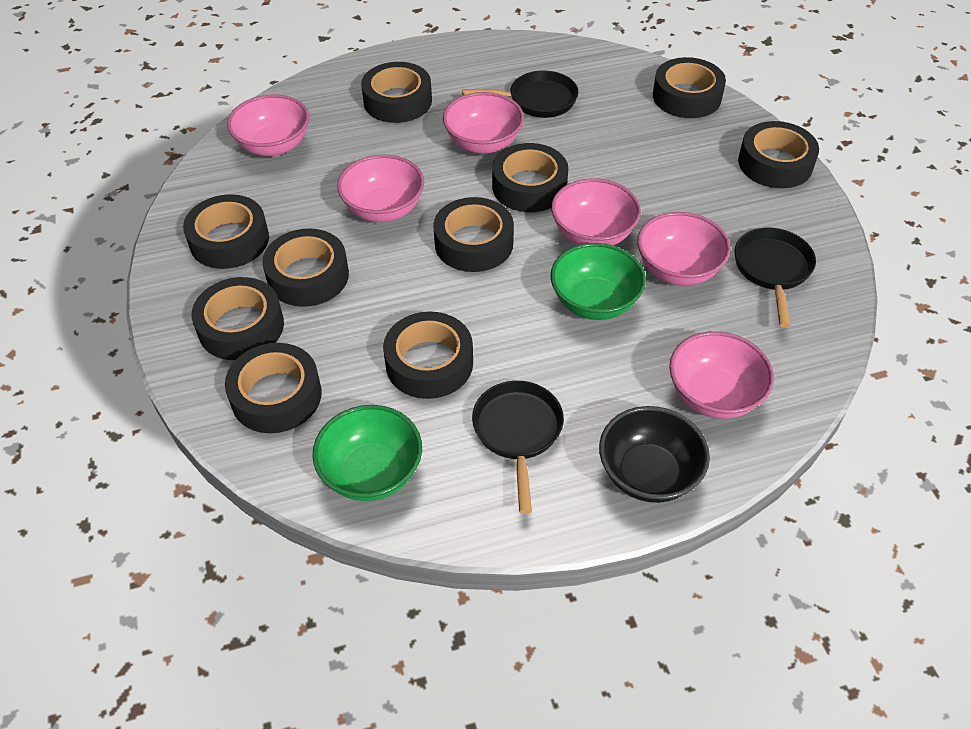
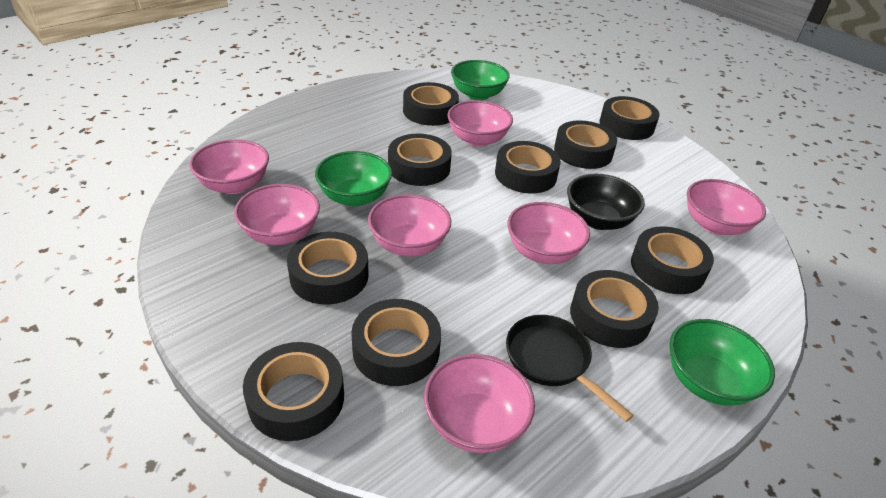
black pan: [462,71,578,118] [472,381,564,514] [734,228,816,328] = 3 -> [506,315,634,422] = 1
green bowl: [312,405,422,501] [550,243,646,320] = 2 -> [315,151,392,206] [451,60,510,101] [669,319,775,406] = 3
pink bowl: [227,94,309,156] [337,155,424,222] [443,92,524,154] [551,178,641,245] [637,212,731,286] [669,331,774,419] = 6 -> [189,139,269,194] [234,184,320,245] [368,194,451,256] [424,354,535,453] [447,100,513,147] [507,202,590,264] [687,179,766,235] = 7

